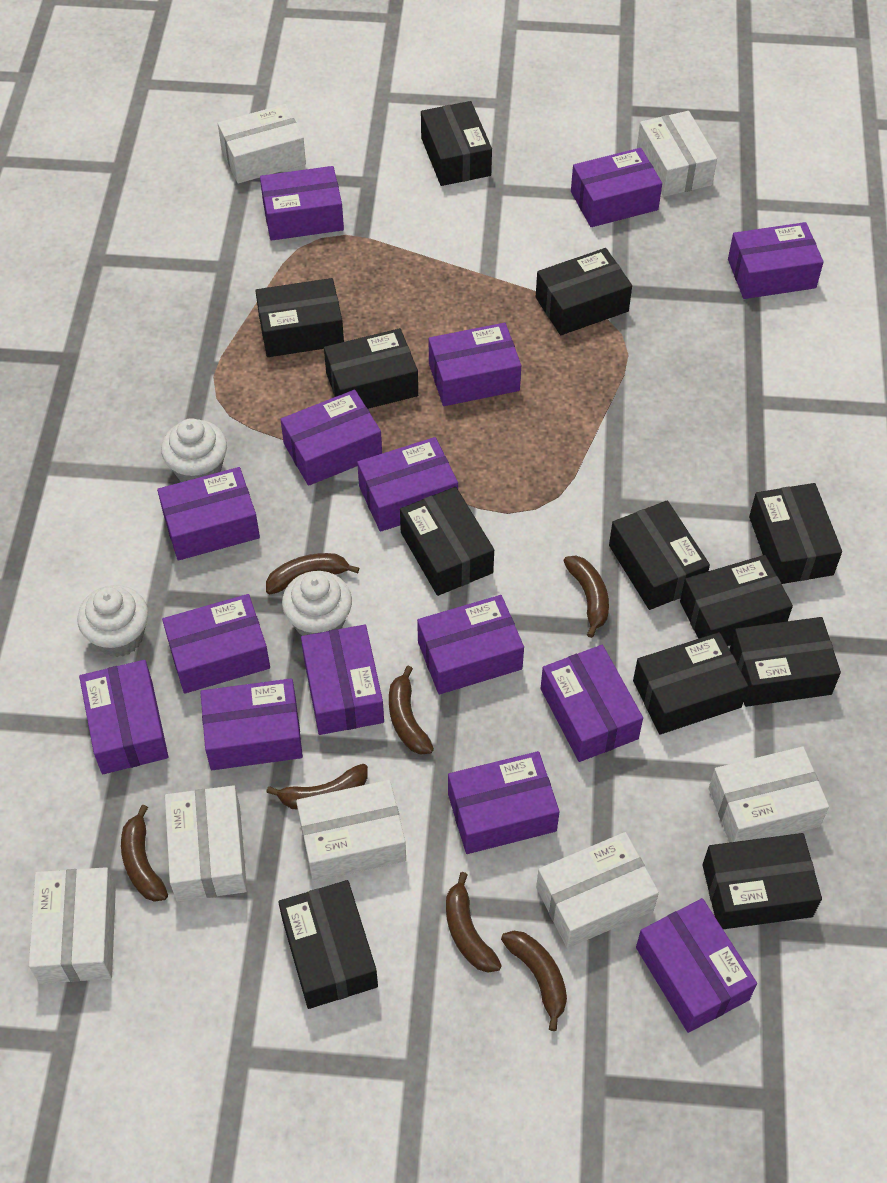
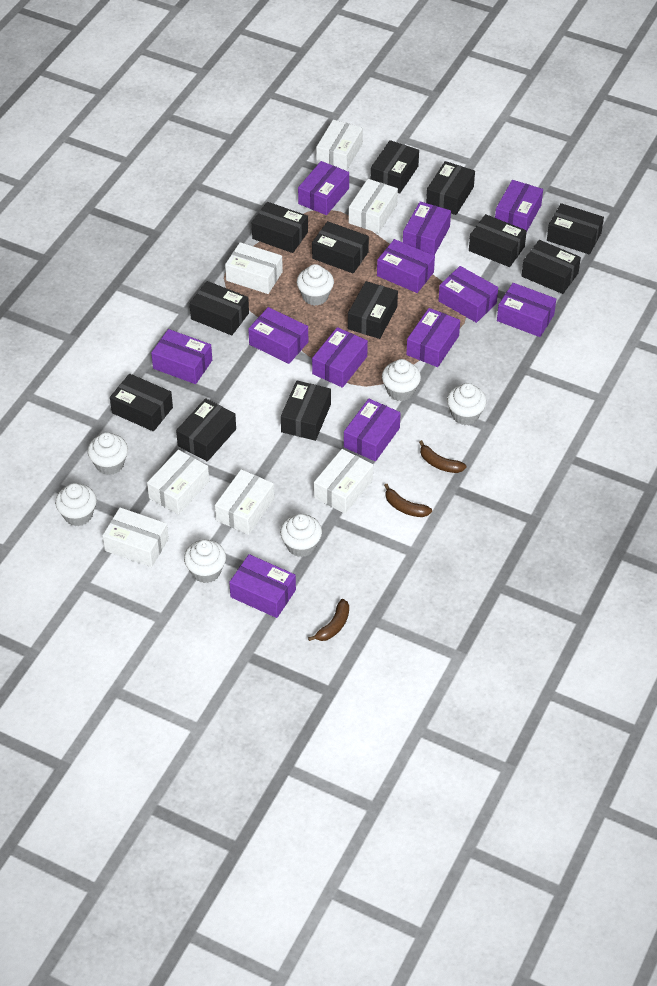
brown banana: [121,805,168,902] [266,553,359,594] [266,764,368,810] [389,666,434,755] [446,872,502,973] [501,931,567,1031] [563,556,609,638] = 7 -> [308,599,349,641] [384,484,432,517] [419,440,466,473] = 3
purple box: [79,660,169,774] [157,467,260,561] [162,594,270,694] [200,679,303,770] [260,166,344,241] [280,390,382,486] [301,625,384,735] [357,437,458,532] [417,595,524,694] [429,323,521,406] [448,751,560,854] [541,645,643,762] [571,148,662,227] [636,898,757,1033] [728,222,824,299] = 15 -> [151,329,212,384] [229,554,296,618] [248,307,308,364] [298,161,349,215] [312,327,368,388] [344,399,401,461] [377,239,435,293] [403,202,451,255] [406,308,460,367] [438,266,498,323] [495,180,543,231] [497,283,556,337] = 12
white cupcake: [77,585,148,657] [161,418,227,482] [282,571,352,636] = 3 -> [55,483,97,526] [88,432,128,475] [184,540,226,583] [280,514,322,557] [297,264,334,306] [382,359,421,401] [447,383,486,425] = 7

